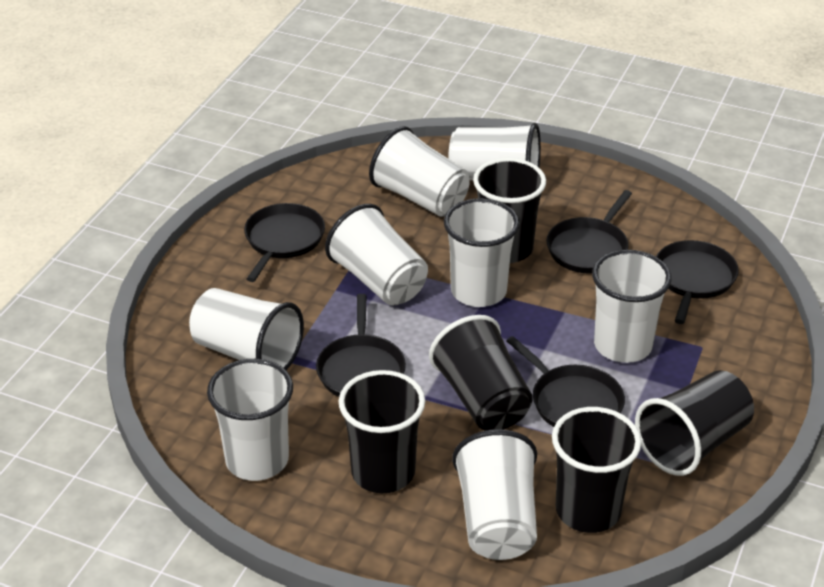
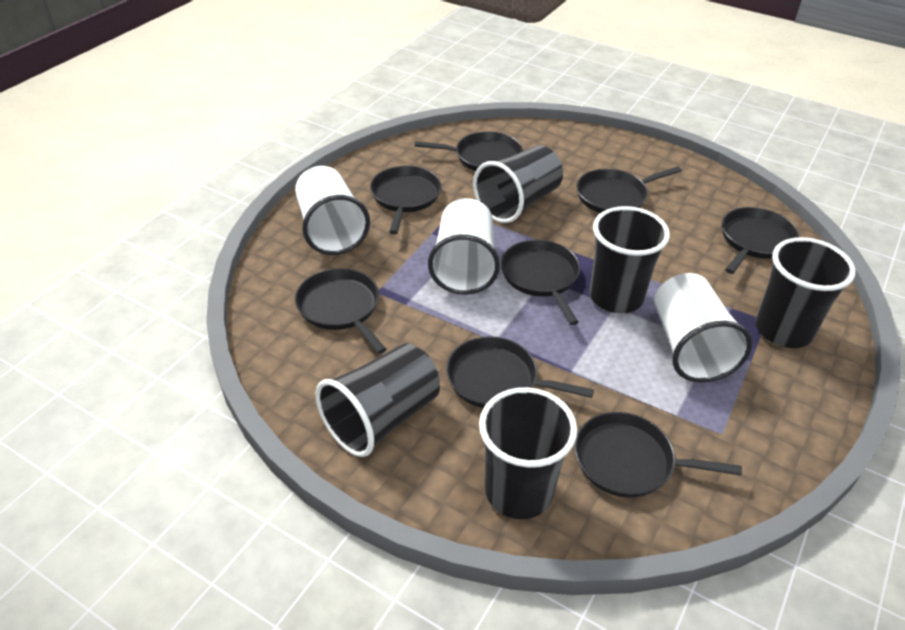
black pan: [244,203,325,282] [316,294,406,397] [506,336,625,427] [546,190,632,274] [656,240,739,324] = 5 -> [295,268,387,354] [370,166,441,234] [414,131,523,171] [446,336,594,408] [501,240,580,325] [574,412,742,498] [576,166,681,213] [722,207,799,274] = 8
white cup: [189,288,304,370] [207,359,293,481] [325,204,428,306] [369,126,470,217] [444,198,519,307] [448,123,541,181] [452,429,537,560] [592,250,672,363] = 8 -> [295,166,370,255] [428,198,500,295] [654,273,752,382] = 3

